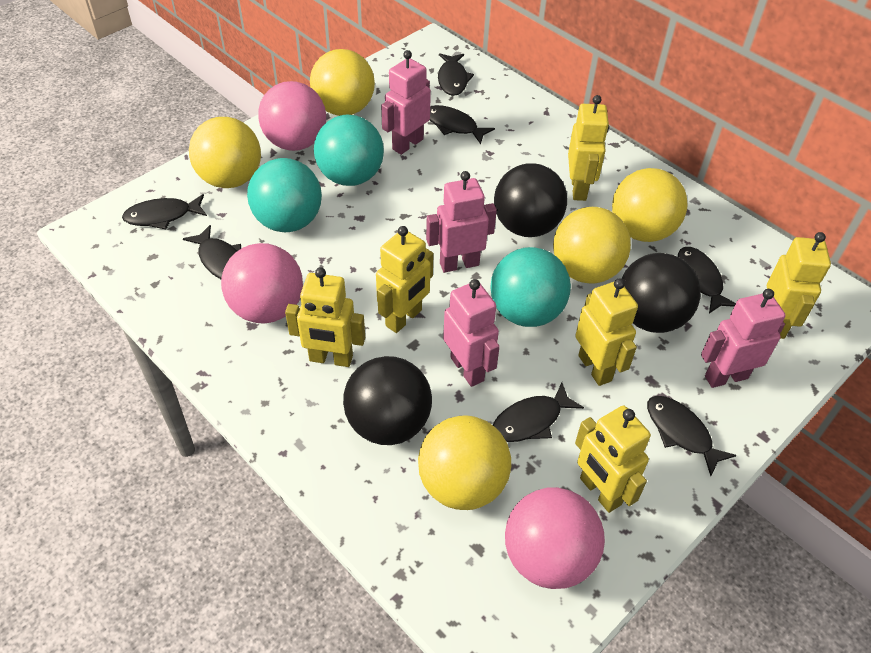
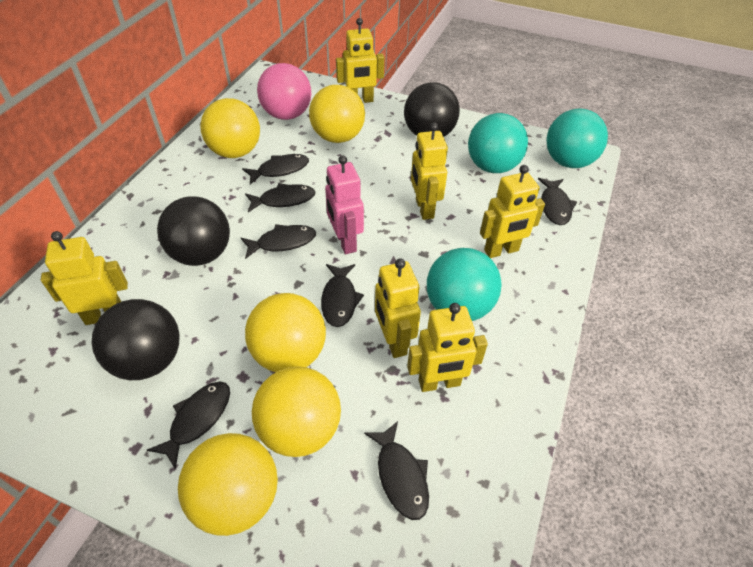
pink ball: [221,243,303,324] [258,81,326,151] [505,487,605,589] = 3 -> [257,63,311,120] = 1
pink robot: [381,50,431,155] [426,171,497,273] [443,279,500,387] [701,289,786,388] = 4 -> [325,155,364,254] = 1

